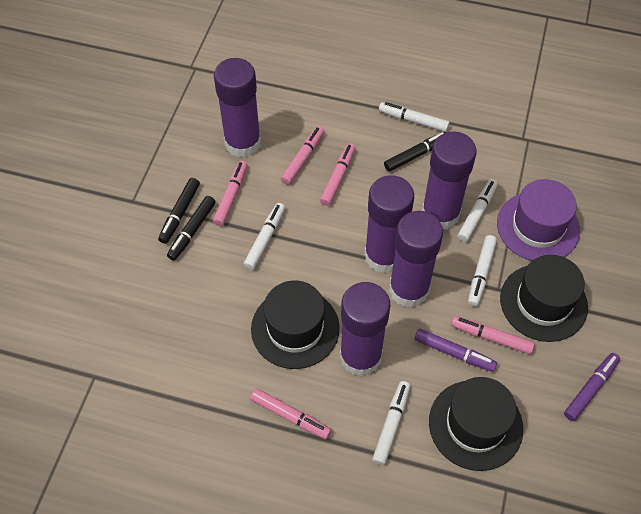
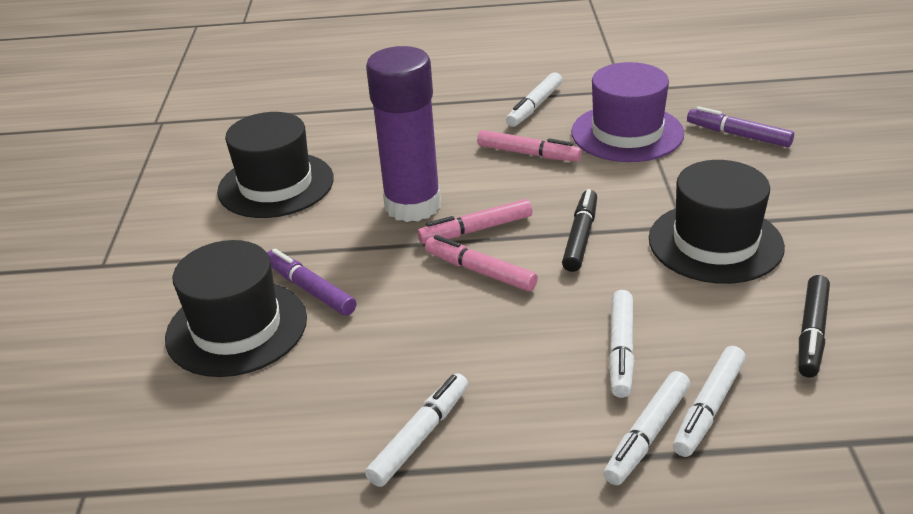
black marker: [158,178,200,244] [167,196,216,261] [384,132,446,172] = 3 -> [562,189,597,272] [798,275,830,378] = 2
pink marker: [213,161,247,226] [250,388,331,439] [281,126,324,185] [320,143,355,206] [451,316,535,354] = 5 -> [417,199,532,244] [425,235,538,291] [477,130,582,162] = 3
purple glue stick: [214,58,261,158] [340,282,390,377] [364,175,414,273] [389,211,443,308] [422,131,477,230] = 5 -> [366,46,441,222] = 1

